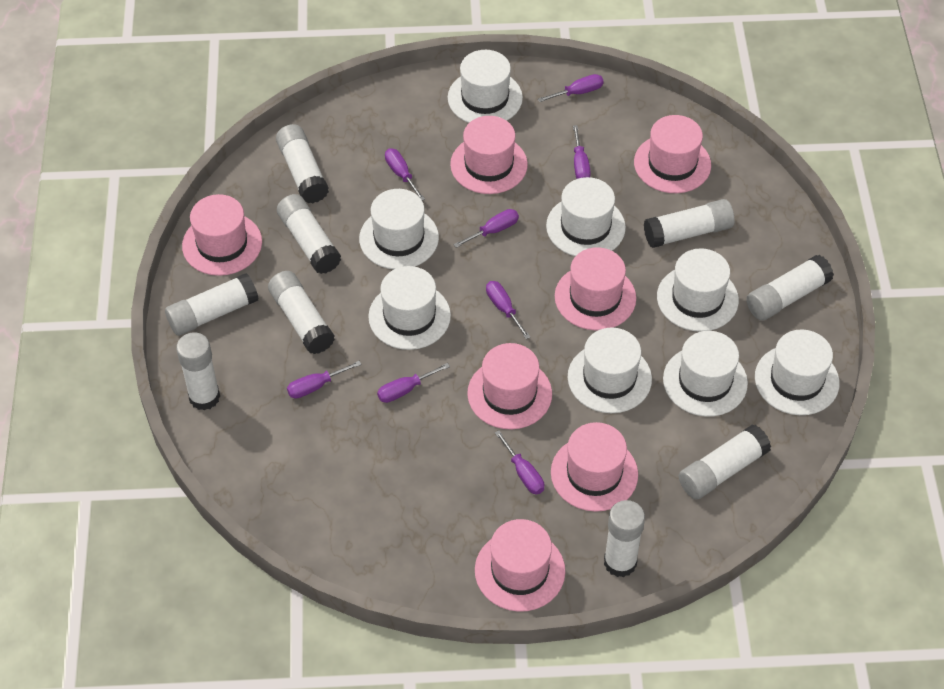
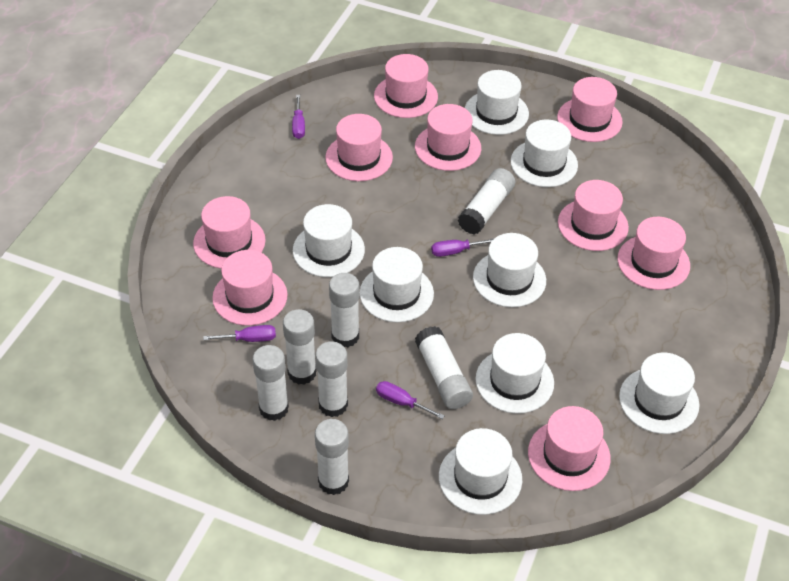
pink hat: [182,194,262,276] [450,116,528,194] [467,343,552,430] [475,519,565,612] [551,422,638,512] [555,247,636,331] [634,115,711,193] = 7 -> [193,196,266,269] [212,250,288,326] [325,114,393,181] [374,54,438,118] [415,104,481,171] [528,406,611,491] [557,77,623,142] [558,180,629,251] [618,217,690,290] = 9
purple screwdriver: [287,361,362,399] [377,363,450,403] [385,149,425,200] [454,209,519,248] [486,281,530,339] [495,430,544,494] [538,74,604,102] [573,125,591,179] = 8 -> [203,325,276,342] [292,95,305,139] [376,381,445,419] [431,238,494,257] = 4
white glue stick: [165,273,259,336] [176,332,220,410] [268,271,335,354] [276,124,329,203] [277,194,341,274] [604,500,645,577] [644,199,735,248] [679,425,771,500] [746,255,834,321] = 9 -> [252,345,289,421] [283,309,316,385] [315,341,348,417] [315,419,349,495] [329,273,360,347] [415,326,473,409] [458,168,515,234] = 7

